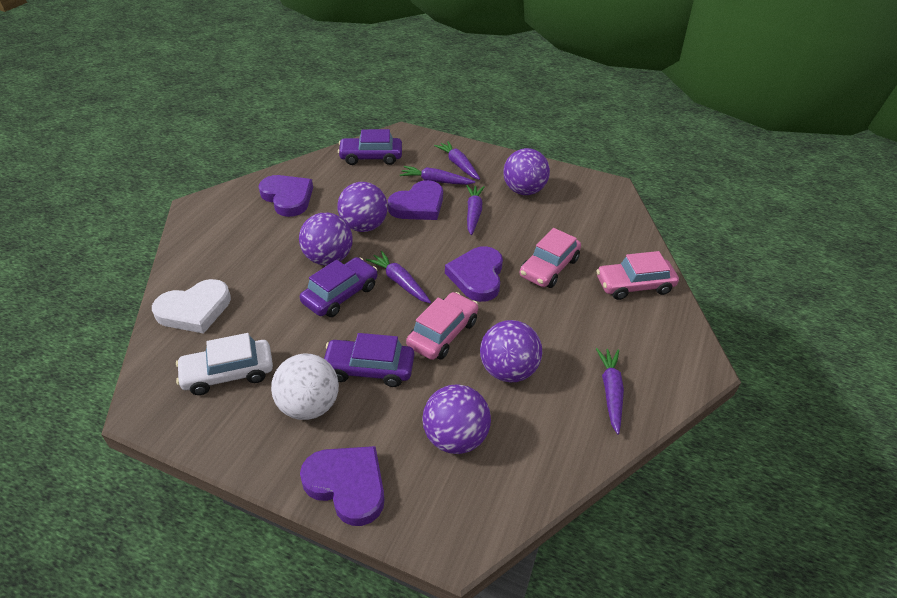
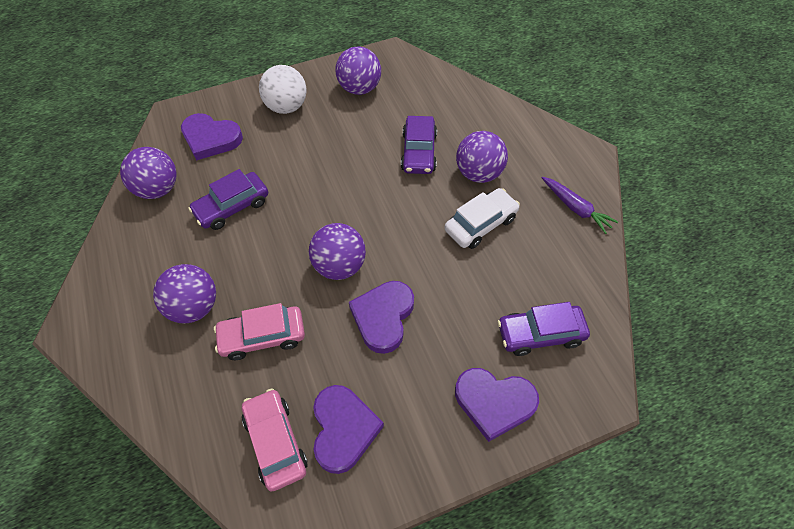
pink car: [406,292,478,360] [519,228,581,288] [596,251,679,300] = 3 -> [214,303,305,360] [242,389,308,492] = 2
purple carrot: [366,251,431,304] [400,166,475,185] [434,141,480,180] [467,185,485,235] [596,348,624,435] = 5 -> [542,177,618,234] = 1
white heart: [152,279,231,334] = 1 -> none = 0

